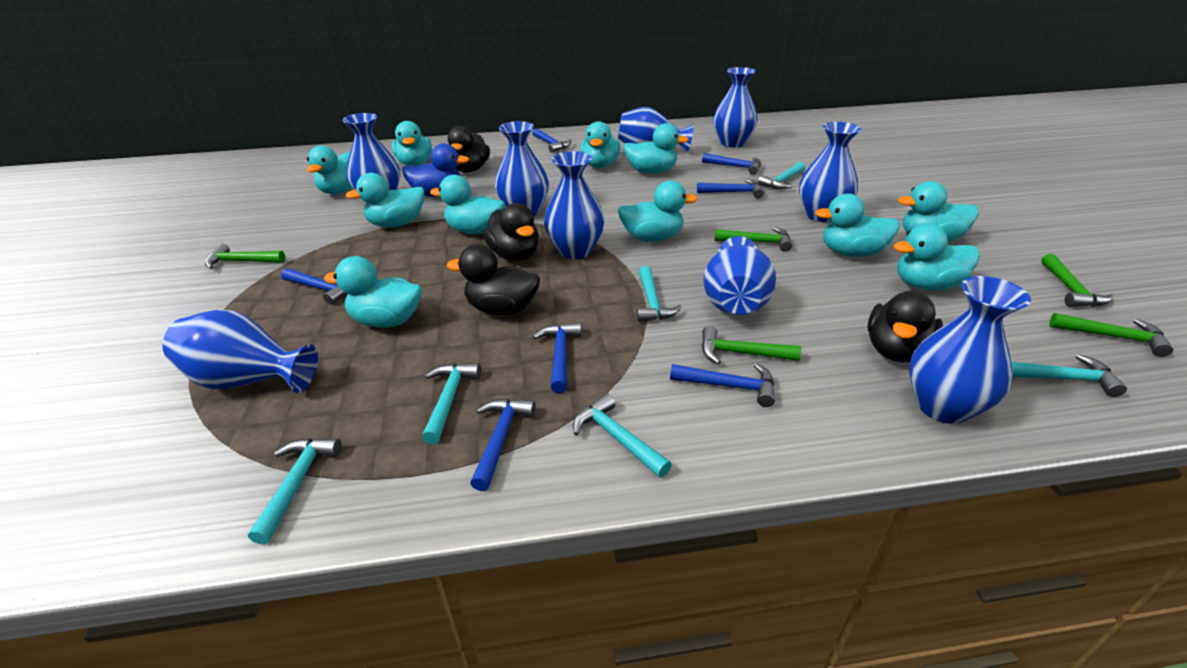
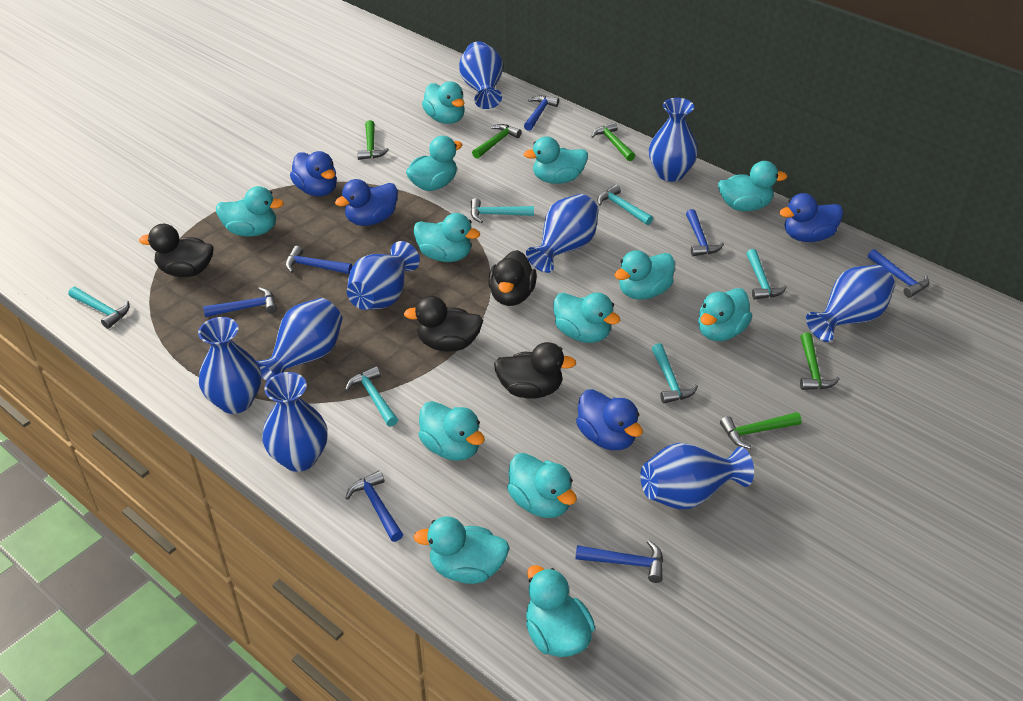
blue duck: [402,143,469,197] = 1 -> [290,151,337,196] [335,179,398,226] [576,389,643,450] [779,193,843,242] = 4
turquoise duck: [307,145,352,194] [324,256,422,328] [346,173,424,227] [392,121,432,166] [430,175,505,234] [580,121,620,168] [618,180,698,242] [623,123,689,174] [815,193,899,257] [894,224,980,290] [898,181,979,241] = 11 -> [216,186,284,236] [406,136,463,191] [413,213,480,262] [413,516,510,584] [418,401,485,461] [422,81,465,124] [507,453,577,518] [524,136,588,184] [526,565,595,657] [553,292,620,343] [614,250,675,300] [698,288,752,341] [718,161,787,211] = 13

